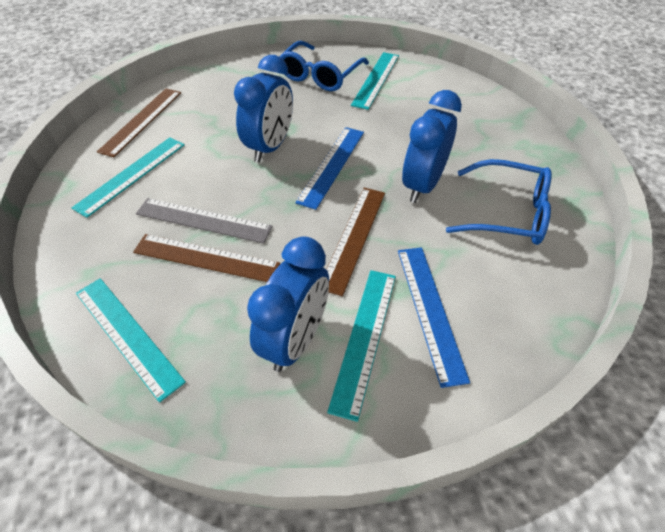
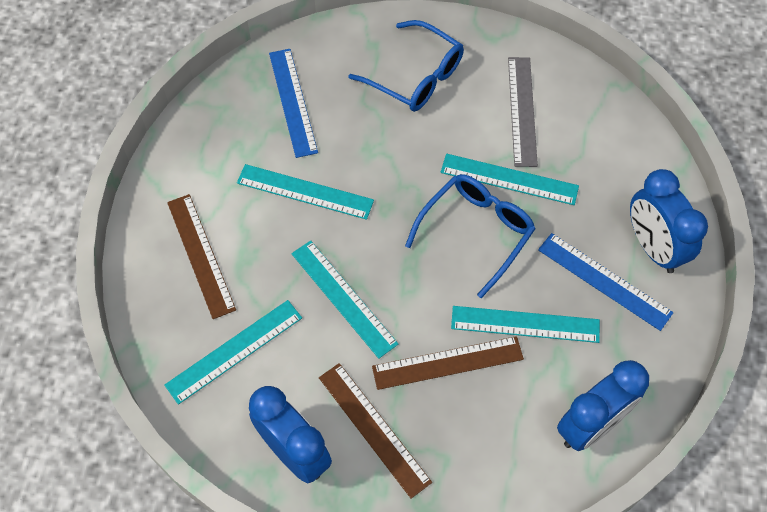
turquoise ruler: [72,137,185,218] [76,278,186,402] [327,270,396,422] [351,52,399,110] = 4 -> [164,300,302,405] [237,164,374,220] [291,241,398,359] [441,154,579,205] [451,306,600,343] = 5

